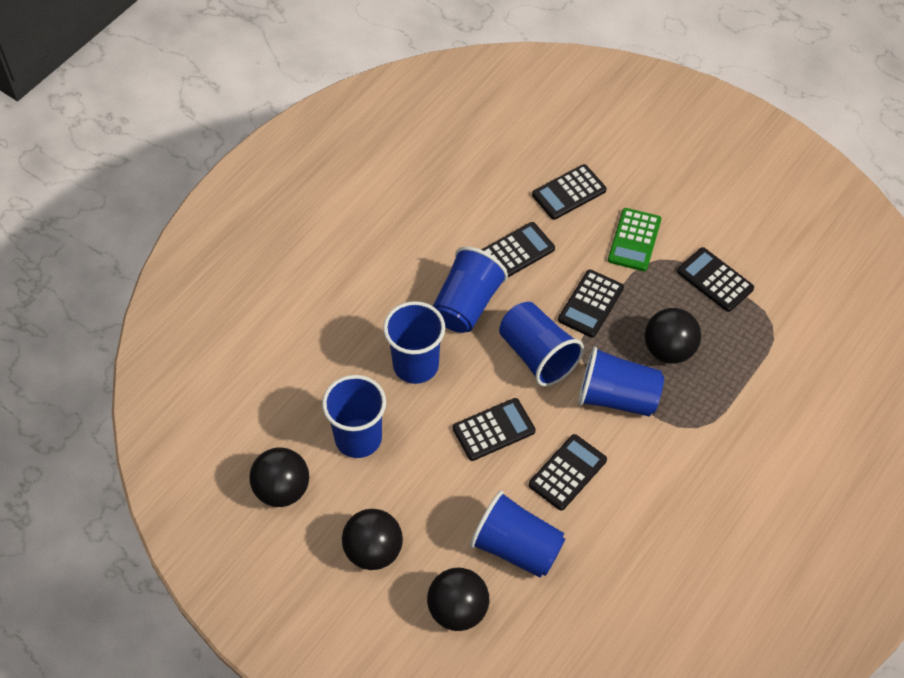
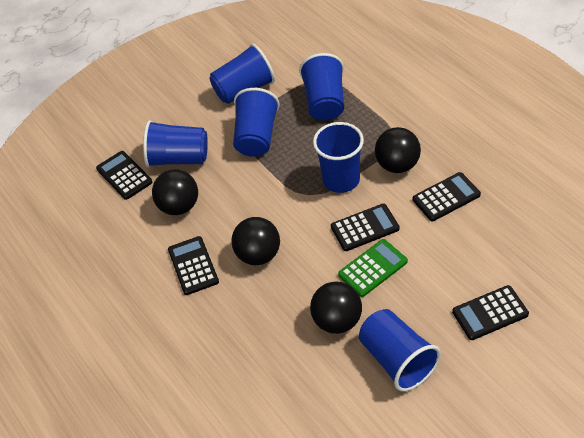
black calculator: [453,398,536,461] [481,222,555,277] [529,434,607,511] [532,164,606,220] [558,269,624,338] [677,247,754,312] = 6 -> [96,151,152,200] [168,236,219,295] [331,204,400,251] [413,172,481,221] [452,285,529,340] = 5

